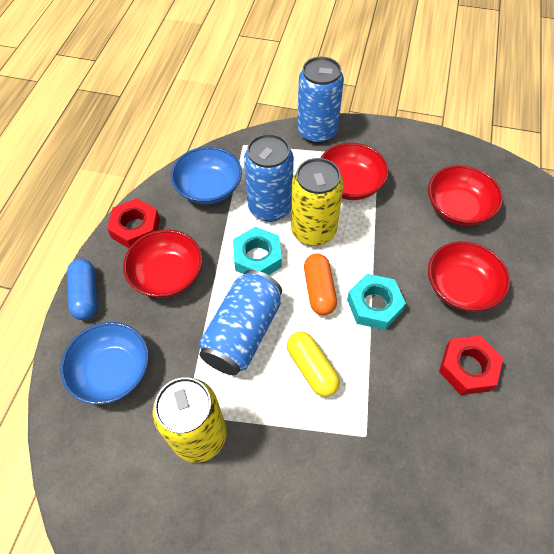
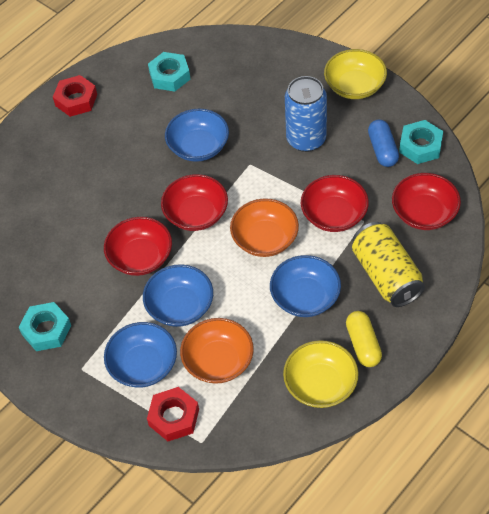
blue bowl: [60,322,149,405] [171,147,242,204] = 2 -> [104,322,177,388] [143,264,213,327] [165,109,229,162] [270,255,341,317] = 4
blue can: [199,270,282,375] [244,134,294,222] [297,57,344,144] = 3 -> [285,76,327,152] = 1
orange bowl: none = 0 -> [180,318,254,384] [230,199,299,257] = 2
orange capsule: [304,254,337,315] = 1 -> none = 0
turquoise nut: [233,227,282,275] [347,274,406,330] = 2 -> [19,302,71,351] [148,52,190,92] [399,120,443,164] = 3
yellow bowl: none = 0 -> [283,340,358,408] [324,49,387,99] = 2
yellow can: [152,377,227,463] [291,158,344,246] = 2 -> [352,222,425,307] = 1

